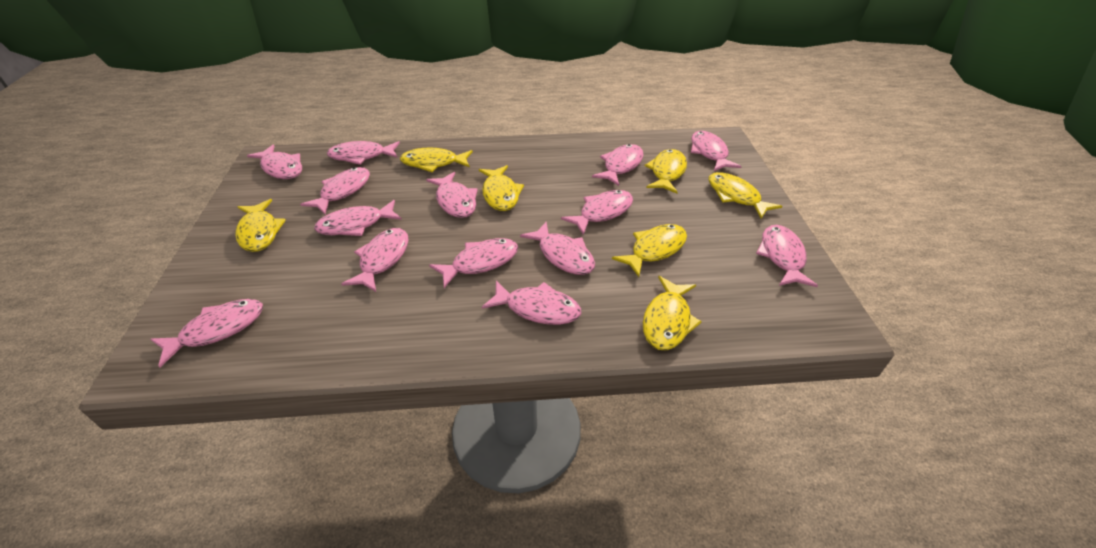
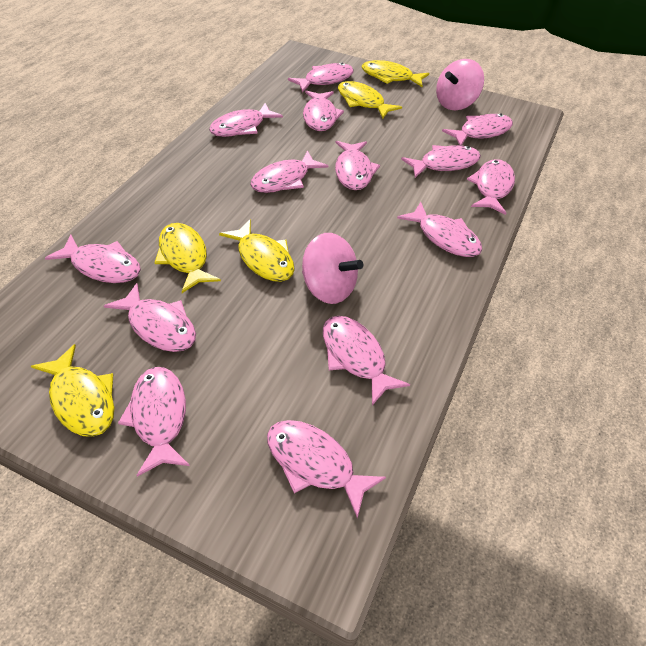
pink spinning top: none = 0 -> [302,233,363,304] [436,59,484,110] = 2
yellow fish: [235,199,286,252] [400,147,473,172] [479,165,524,211] [612,224,687,277] [643,276,702,350] [644,149,687,194] [708,172,782,219] = 7 -> [31,344,114,437] [154,223,221,293] [219,219,295,282] [338,81,402,119] [362,60,429,87] = 5

